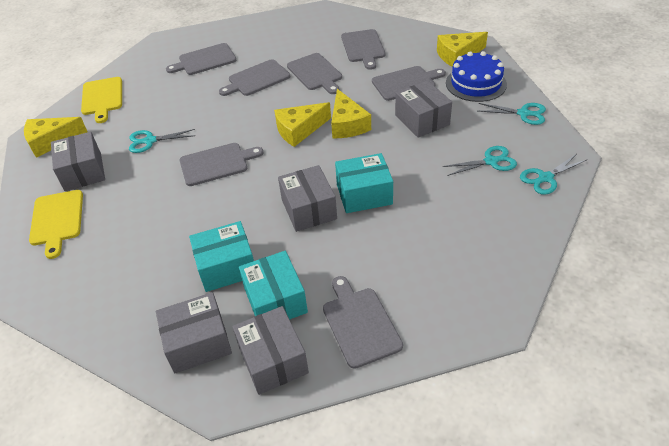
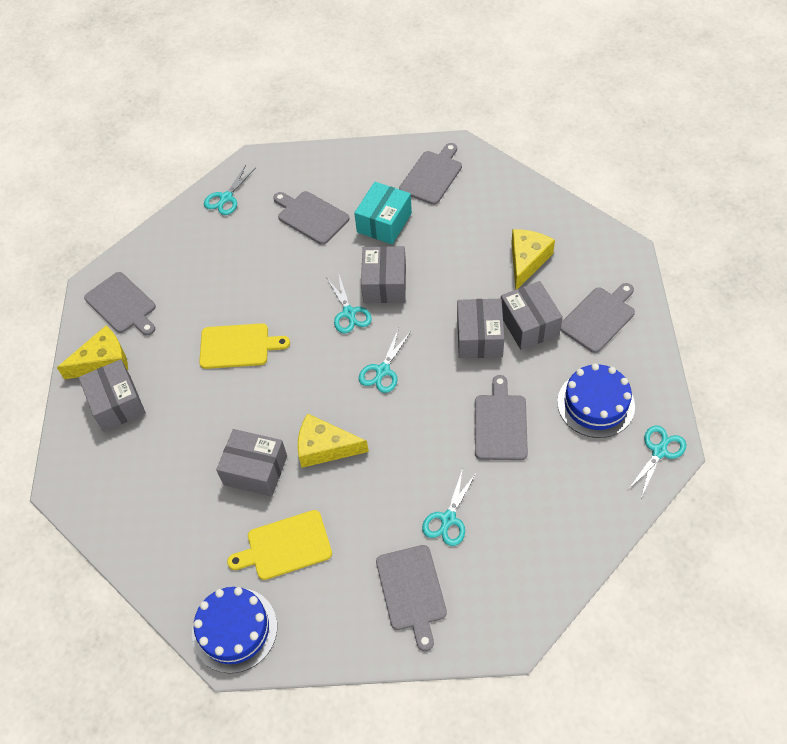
blue cake: [446,51,507,102] = 1 -> [192,587,277,673] [557,363,635,438] = 2
grey cutting board: [166,43,236,75] [179,143,263,186] [219,59,290,96] [287,53,342,94] [323,276,403,369] [341,29,386,70] [372,66,446,101] = 7 -> [84,272,156,336] [273,191,350,245] [376,545,447,651] [399,143,462,205] [475,375,528,460] [560,283,635,353] = 6
turquoise box: [189,221,254,292] [239,251,308,320] [335,153,393,213] = 3 -> [354,182,412,244] = 1
turquoise scissors: [129,129,195,153] [443,146,517,176] [479,103,546,125] [520,154,587,195] = 4 -> [204,165,255,215] [326,275,372,333] [359,328,411,393] [422,468,477,546] [628,425,686,498] = 5
yellow cheese: [24,117,87,158] [274,102,331,147] [331,89,371,138] [437,32,488,67] = 4 -> [57,326,128,379] [298,413,369,468] [511,229,555,290] = 3

